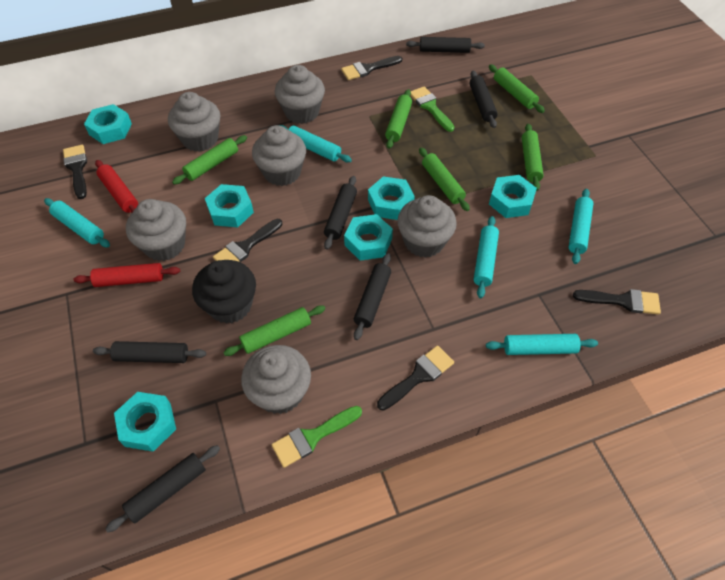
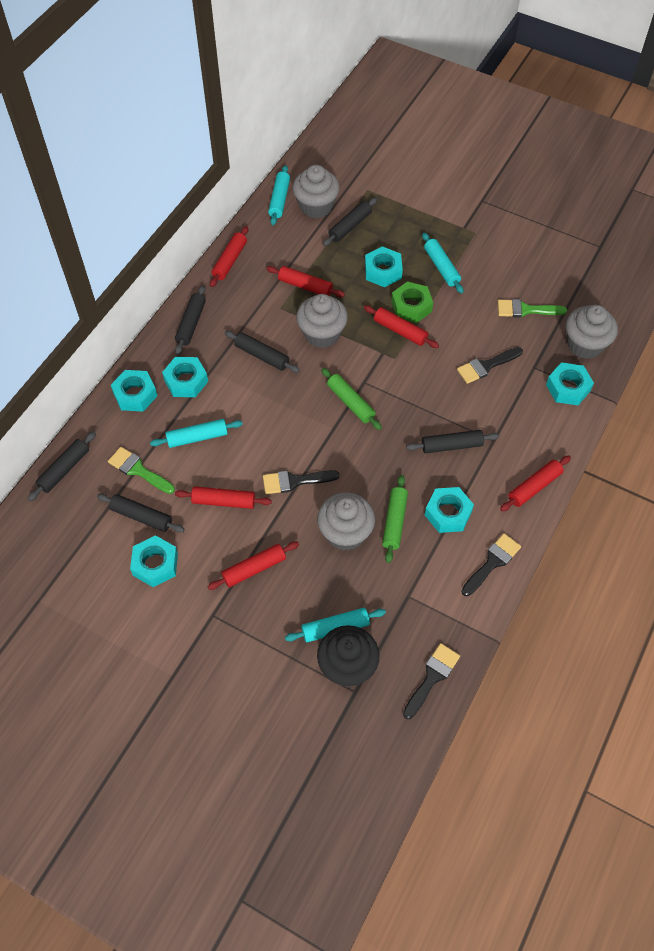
black brush: [63,145,87,199] [213,219,282,262] [341,56,402,80] [377,345,454,411] [573,289,661,315] = 5 -> [263,470,340,494] [403,643,460,719] [457,347,523,384] [462,533,521,596] = 4
green nut: none = 0 -> [391,282,433,323] = 1
green rolling pin: [172,135,247,184] [223,305,325,356] [385,89,412,149] [419,148,470,211] [489,64,545,113] [522,124,544,191] = 6 -> [321,368,382,430] [382,475,408,563] = 2
grey cupcake: [126,199,186,261] [168,92,220,152] [241,345,311,414] [252,125,306,186] [275,65,325,124] [397,195,457,258] = 6 -> [292,165,340,218] [296,294,348,348] [317,493,375,551] [566,305,618,359] = 4
red rolling pin: [73,263,180,287] [95,160,138,213] = 2 -> [175,486,272,509] [207,542,299,590] [210,226,248,287] [266,266,345,297] [364,305,439,348] [500,456,571,511] = 6
turquoise rolling pin: [44,198,110,247] [279,125,352,162] [474,216,499,298] [486,334,598,355] [568,189,594,264] = 5 -> [150,419,243,448] [268,165,290,225] [285,608,386,642] [422,233,463,293] = 4

